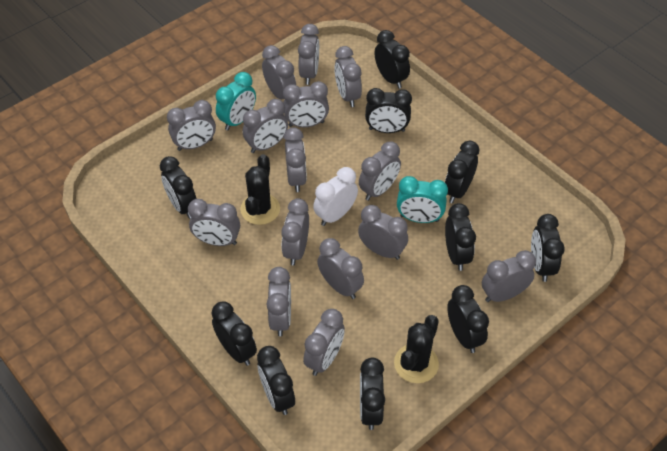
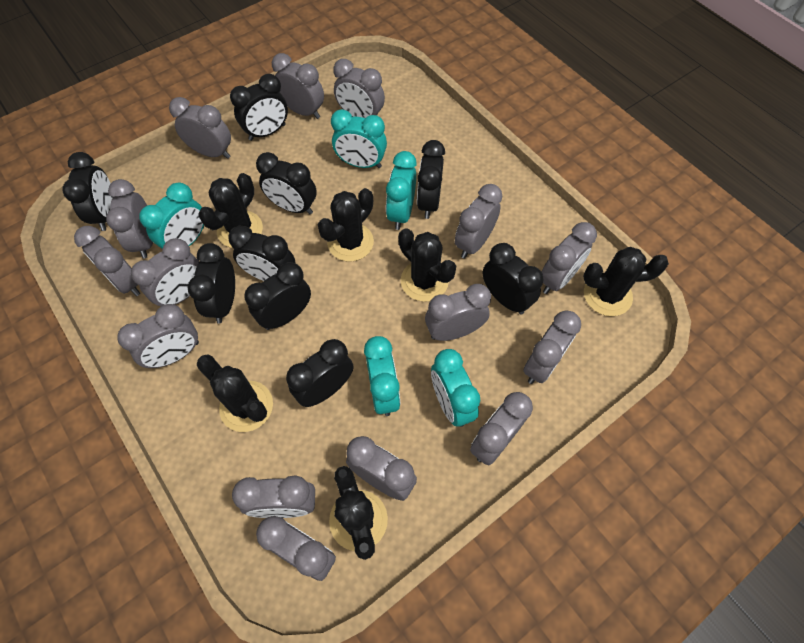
black cactus: [240,154,280,225] [394,315,439,383] = 2 -> [196,354,273,432] [198,173,263,248] [318,188,374,262] [329,466,388,560] [398,228,456,302] [583,247,669,316] = 6
black clock: [160,156,197,219] [211,301,257,366] [257,346,295,415] [360,358,385,430] [365,88,412,133] [374,30,410,89] [445,141,480,203] [445,203,476,271] [447,285,489,353] [531,214,565,282] = 10 -> [62,152,114,231] [187,243,235,324] [228,225,295,281] [230,74,288,141] [244,262,311,330] [256,152,317,214] [286,339,353,407] [417,140,445,219] [483,243,543,315] = 9
turquoise clock: [216,72,256,130] [397,176,448,223] = 2 -> [139,183,204,249] [331,109,387,168] [364,336,400,416] [386,151,417,230] [431,349,481,427] = 5
white clock: [313,167,358,226] = 1 -> none = 0

